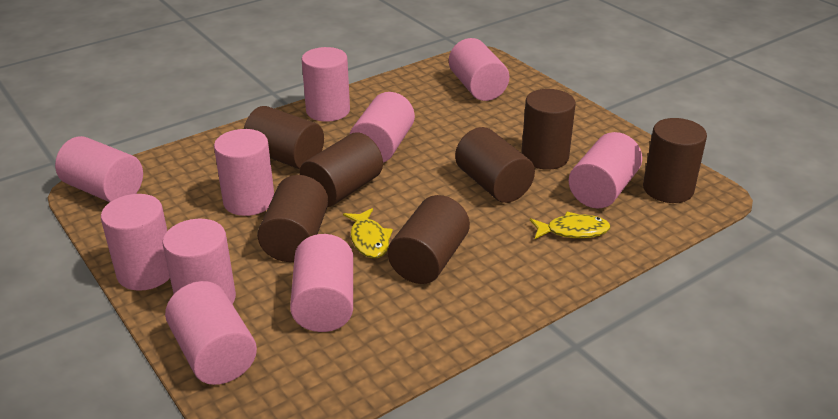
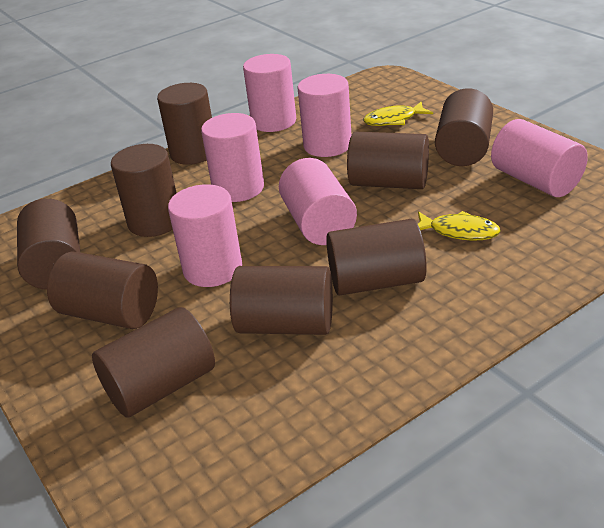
brown cylinder: [244,106,324,169] [257,175,329,262] [300,132,383,207] [388,195,470,284] [455,127,535,203] [521,89,576,170] [643,118,707,203] = 7 -> [17,198,81,290] [47,252,158,329] [92,307,215,418] [111,144,177,237] [157,83,212,165] [230,266,333,335] [326,219,427,295] [347,132,429,189] [435,88,493,166] = 9
pink cylinder: [55,136,143,202] [101,194,170,291] [163,219,236,304] [165,281,257,385] [214,129,274,216] [290,234,353,332] [302,47,350,122] [349,92,415,162] [449,38,509,101] [569,132,642,208] = 10 -> [168,184,242,287] [201,113,264,202] [243,54,296,132] [279,158,357,245] [297,74,351,157] [491,119,588,197] = 6

